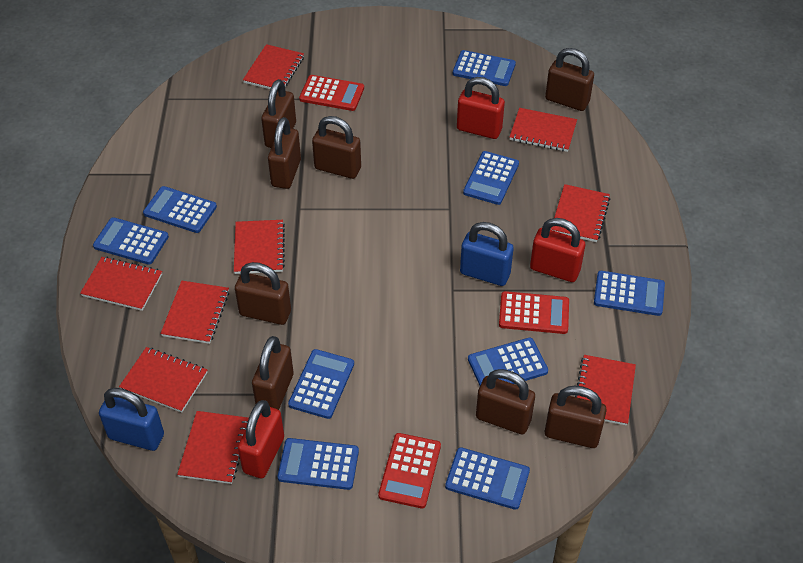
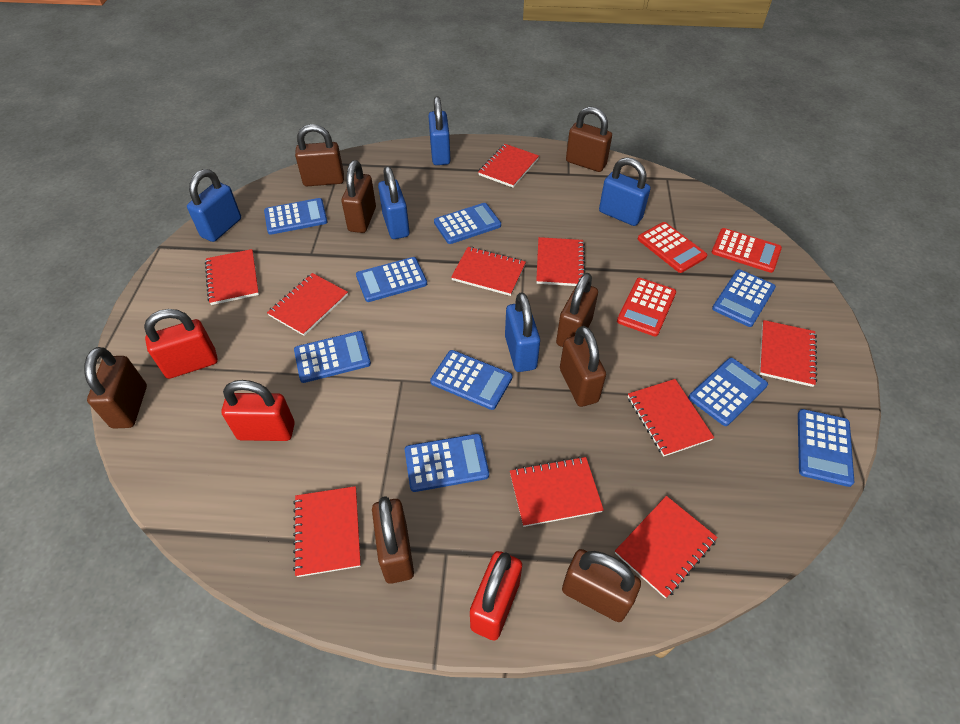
blue padlock: [99,388,164,451] [460,222,514,286] = 2 -> [187,169,241,242] [378,166,410,239] [428,96,450,165] [505,292,540,372] [599,157,651,226] = 5
red notebook: [80,257,162,311] [119,347,207,413] [160,281,229,344] [177,411,249,484] [234,220,285,274] [243,44,304,89] [510,108,577,152] [551,184,610,242] [575,355,636,426] = 9 -> [205,249,259,305] [267,273,348,336] [293,486,361,577] [451,247,526,296] [478,144,539,188] [510,456,604,527] [536,237,585,286] [615,496,718,598] [628,379,714,457] [759,320,817,387] = 10

